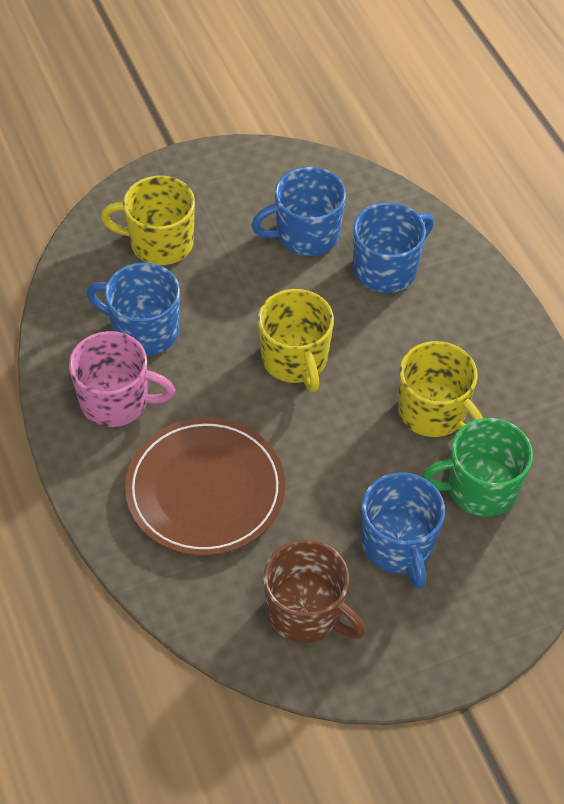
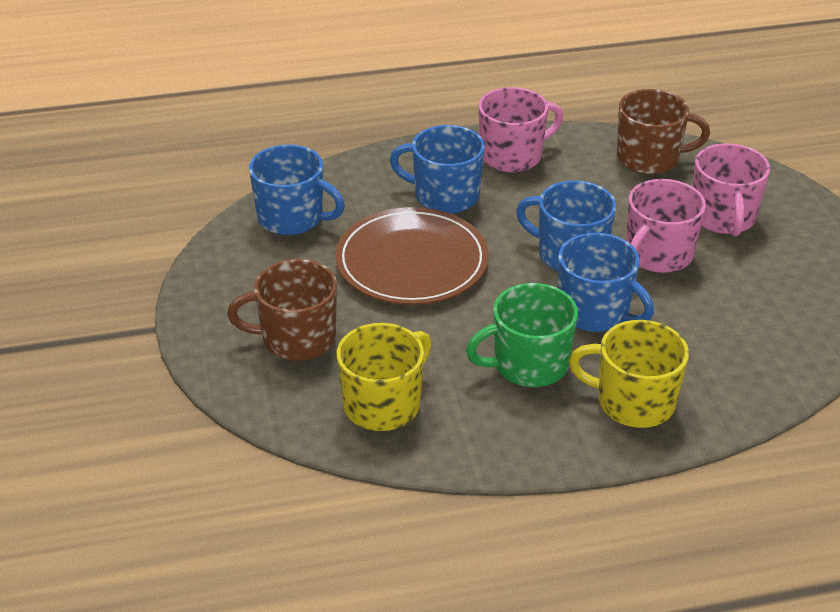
brown mug: [263,539,366,643] = 1 -> [227,259,337,361] [617,89,710,174] = 2
pink mug: [69,331,175,427] = 1 -> [478,87,563,172] [626,179,706,273] [693,143,770,237] = 3
yellow mug: [101,176,195,265] [258,289,334,392] [398,341,483,437] = 3 -> [337,323,431,431] [569,320,689,428] = 2

